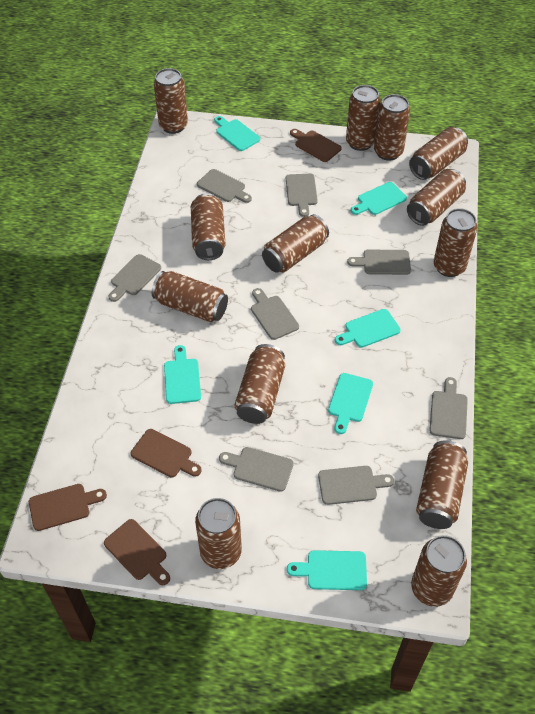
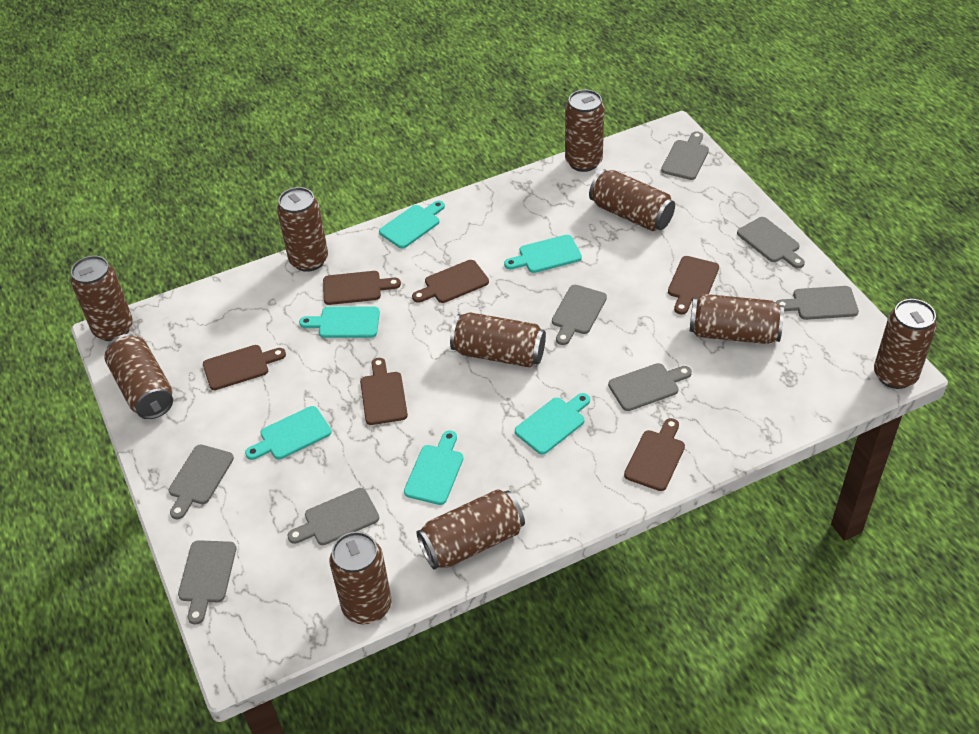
brown can: [152,271,228,322] [154,68,188,134] [191,193,226,260] [195,498,242,569] [235,344,285,424] [262,214,329,273] [346,85,381,151] [374,94,410,161] [407,169,466,226] [409,127,468,180] [411,535,467,607] [416,440,468,529] [434,208,477,277] = 13 -> [71,256,133,341] [104,334,173,419] [277,187,328,272] [330,532,391,624] [417,489,525,570] [450,312,546,368] [565,90,605,172] [589,169,675,231] [690,294,784,344] [874,299,937,389] = 10
brown cutting board: [29,484,107,531] [104,519,170,585] [131,429,202,478] [290,129,342,162] = 4 -> [203,345,286,390] [323,271,401,305] [360,358,408,425] [412,260,489,303] [624,418,685,491] [668,256,719,314] = 6

